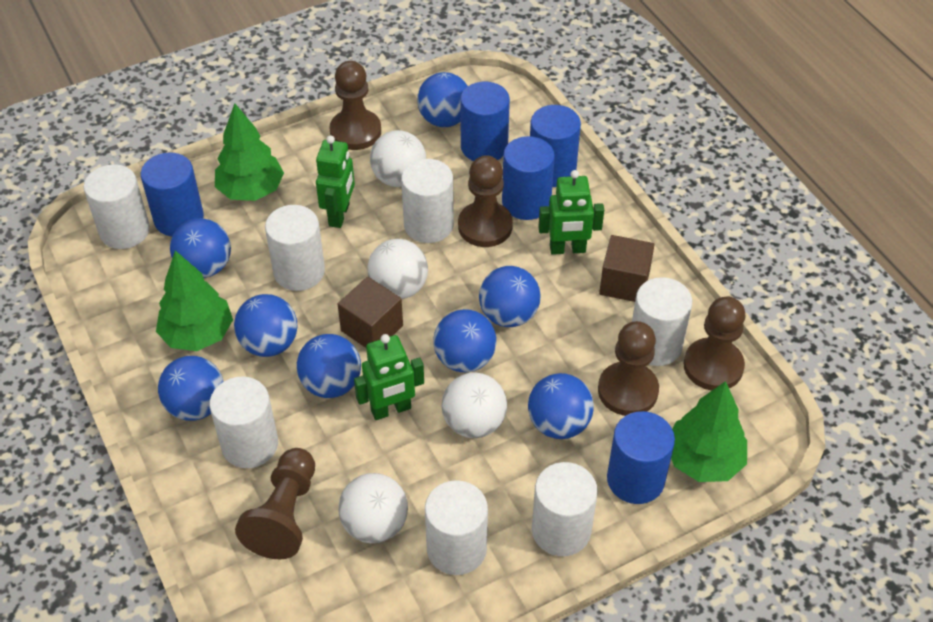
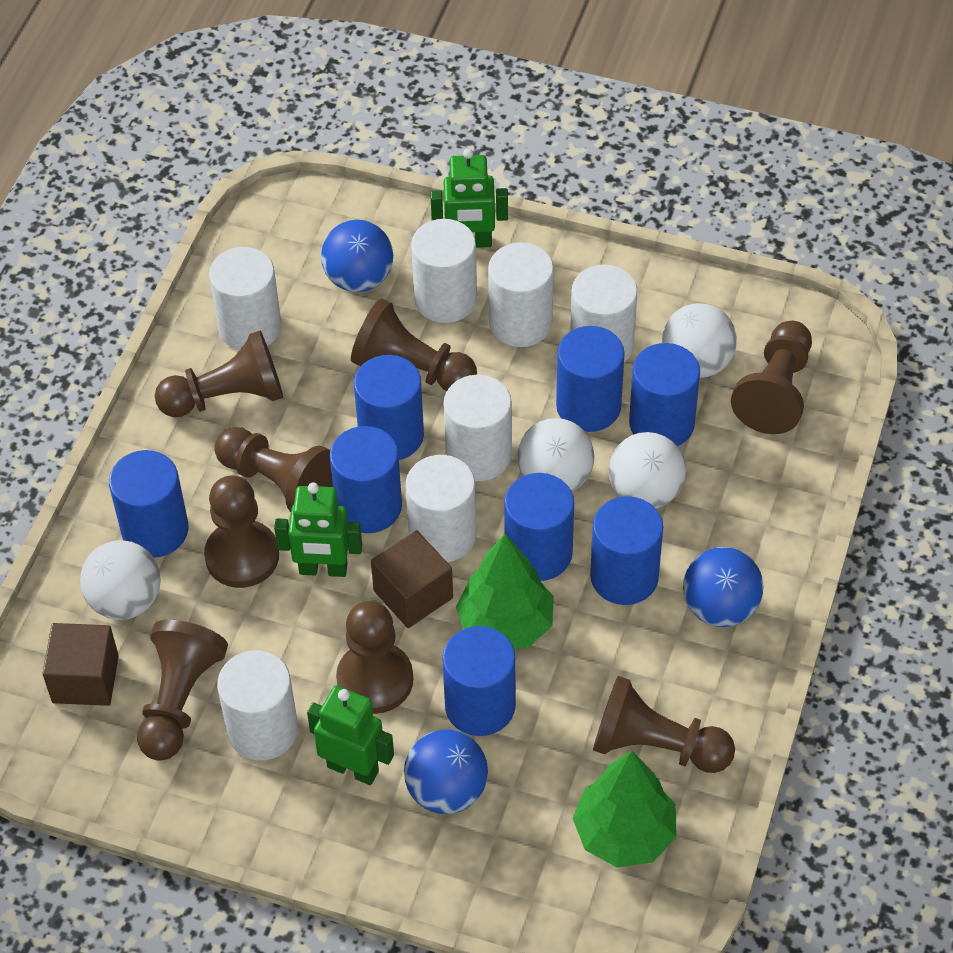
blue ball: [158,356,224,421] [170,218,231,278] [234,294,297,357] [297,334,361,398] [417,72,468,127] [433,309,497,372] [479,266,540,327] [528,373,594,439] = 8 -> [321,220,393,292] [404,729,488,814] [683,547,763,627] = 3
blue cylinder: [141,152,204,237] [460,82,510,161] [502,136,555,220] [530,105,581,187] [607,411,675,504] = 5 -> [109,450,189,558] [330,426,402,533] [354,355,424,460] [442,626,516,736] [504,473,574,581] [556,326,625,432] [590,496,663,605] [629,343,700,446] = 8
brown pawn: [235,448,315,559] [330,61,381,150] [458,155,513,247] [598,321,659,416] [684,297,746,391] = 5 -> [137,620,228,761] [155,331,283,417] [204,476,279,588] [214,427,333,512] [336,601,413,714] [351,298,477,391] [593,676,735,773] [731,321,812,434] = 8
green tree: [156,250,233,351] [215,103,284,201] [671,381,747,482] = 3 -> [456,534,554,649] [573,751,676,867] = 2

